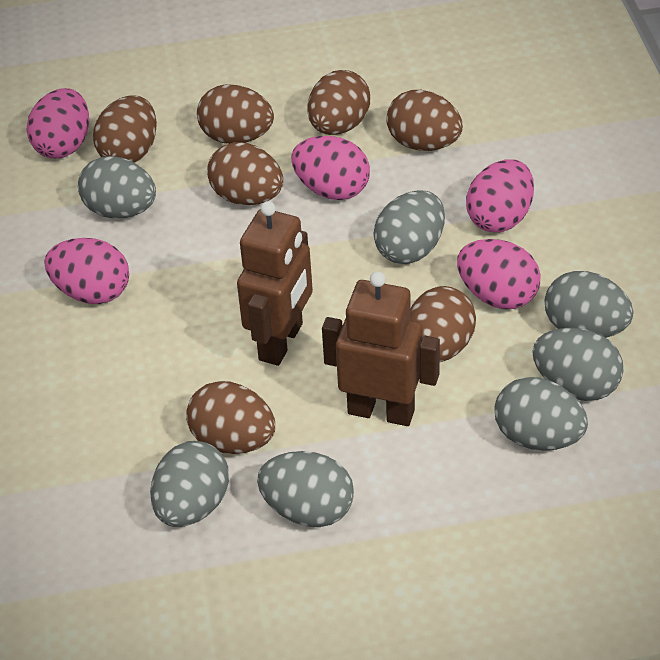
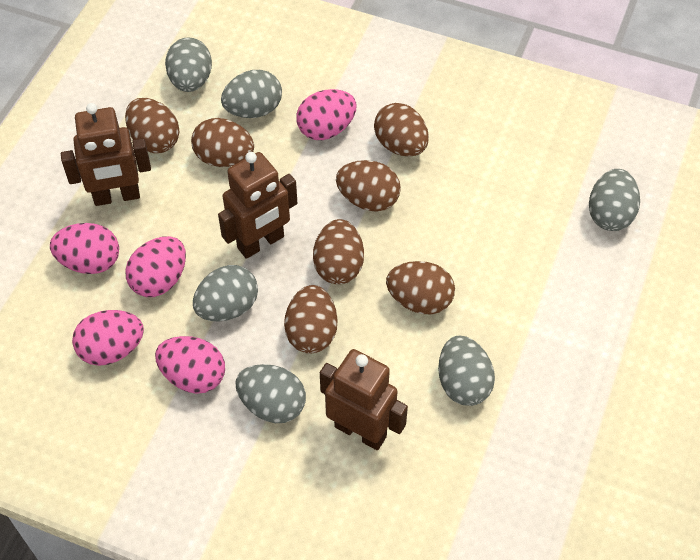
brown robot: [237,201,313,366] [322,272,440,426] = 2 -> [61,103,151,206] [218,152,297,259] [320,349,408,450] = 3
grey egg: [78,156,156,218] [150,441,229,527] [257,451,354,527] [374,190,445,264] [494,377,588,451] [532,328,624,401] [545,271,633,338] = 7 -> [165,37,212,92] [193,265,258,321] [221,70,282,118] [235,364,306,423] [438,336,495,406] [589,169,640,231] = 6

